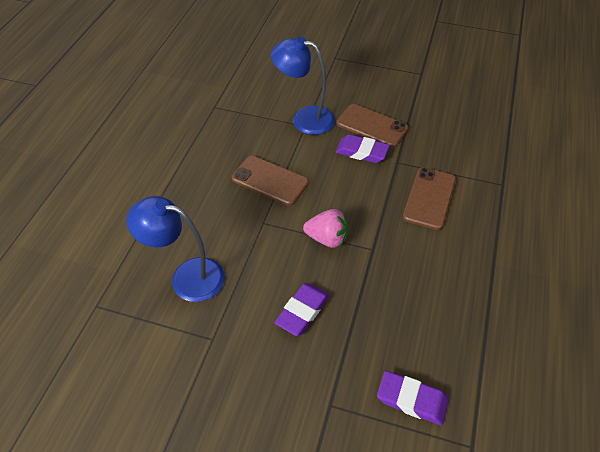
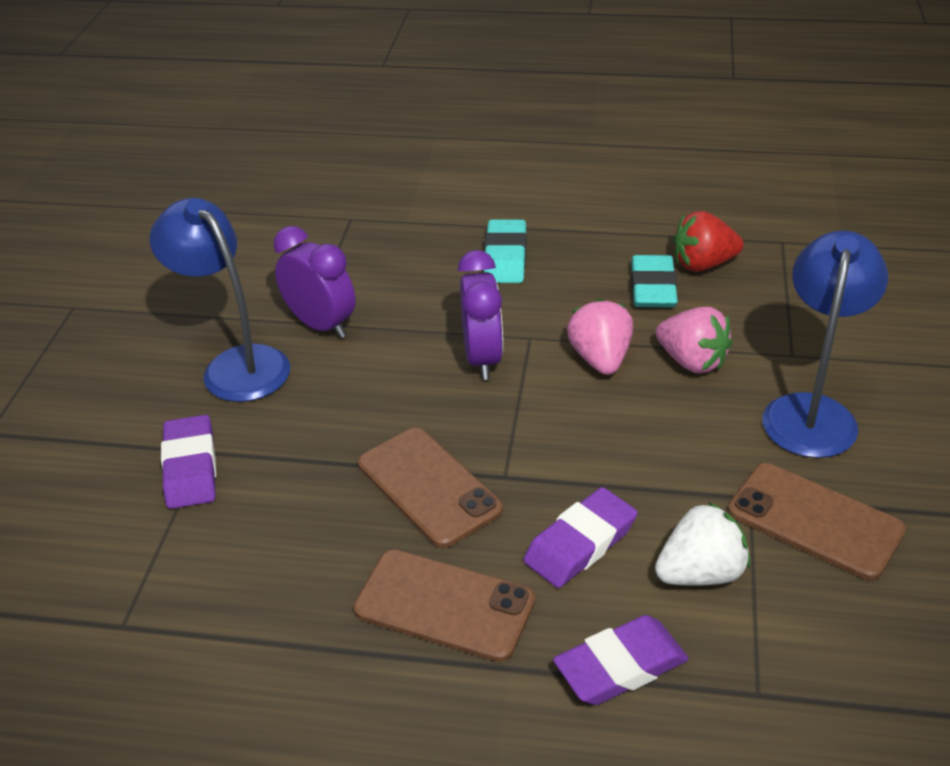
pink strawberry: [303,209,348,248] = 1 -> [567,298,633,375] [656,307,733,374] = 2
purple clock: none = 0 -> [274,226,356,338] [458,250,503,380] = 2
red strawberry: none = 0 -> [673,211,744,272] = 1
turquoise eraser: none = 0 -> [484,219,527,283] [631,255,678,307] = 2
white strawberry: none = 0 -> [655,502,750,586] = 1

